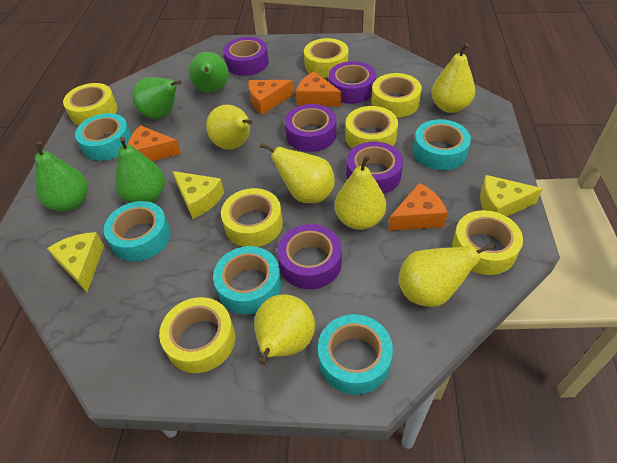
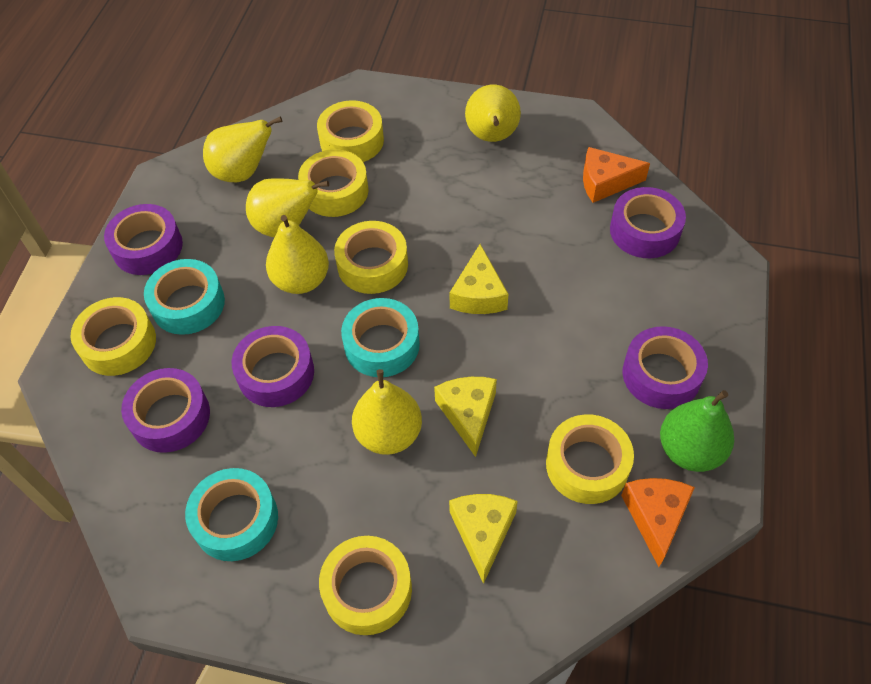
green pear: [35,141,88,212] [115,137,165,203] [132,77,182,119] [189,52,229,93] = 4 -> [660,390,734,472] = 1
orange cheese: [128,125,181,161] [248,80,294,115] [296,72,341,106] [388,183,448,231] = 4 -> [583,147,650,203] [621,478,695,567] = 2
turquoise tape: [75,113,131,161] [104,201,171,261] [213,246,282,314] [318,314,393,395] [413,119,471,170] = 5 -> [144,259,225,335] [185,468,278,561] [341,298,420,377] = 3
yellow pear: [206,105,253,150] [254,294,315,366] [260,143,335,203] [335,156,386,230] [399,243,496,307] [431,43,475,113] = 6 -> [203,117,282,182] [246,178,329,237] [266,215,329,294] [352,369,422,455] [465,85,521,142] = 5
yellow tape: [63,83,118,125] [159,297,235,373] [221,188,283,247] [304,38,348,78] [345,106,398,149] [371,73,422,118] [452,210,523,275] = 7 -> [71,297,156,376] [298,149,369,217] [317,100,384,162] [319,536,412,635] [334,221,408,294] [546,414,634,504] = 6

